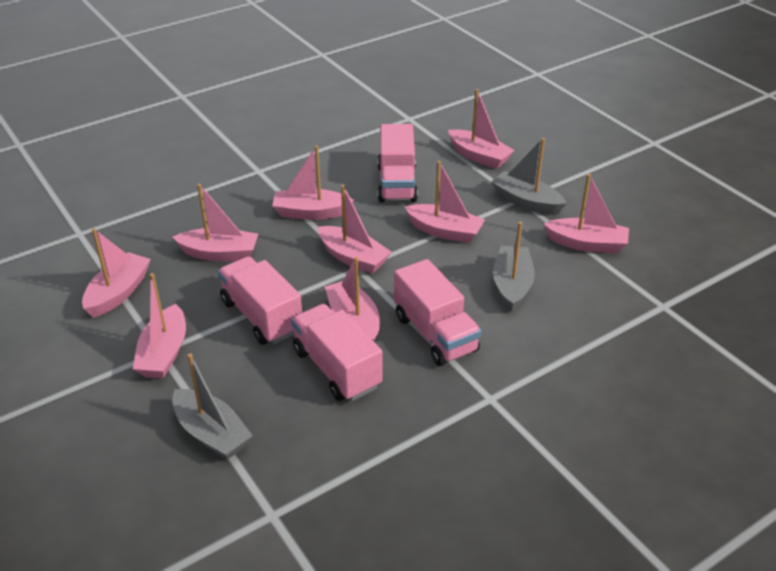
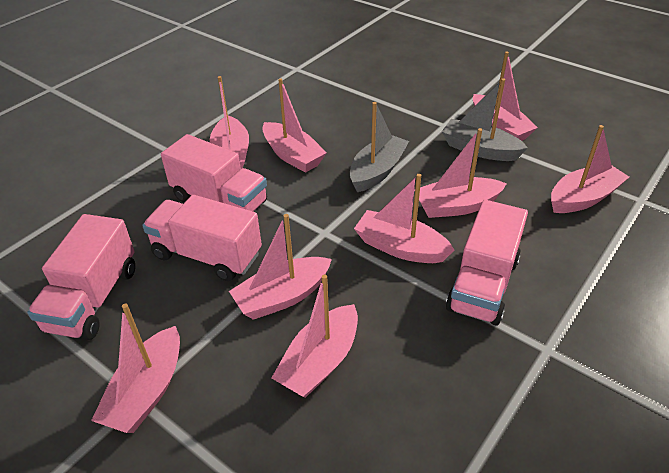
grey boat: [172,354,253,460] [491,138,567,215] [493,222,535,312] = 3 -> [350,102,409,192] [442,78,528,161] = 2

